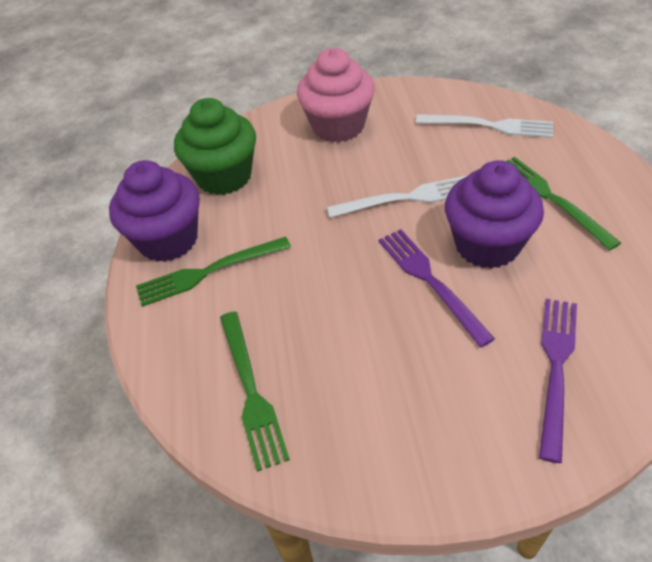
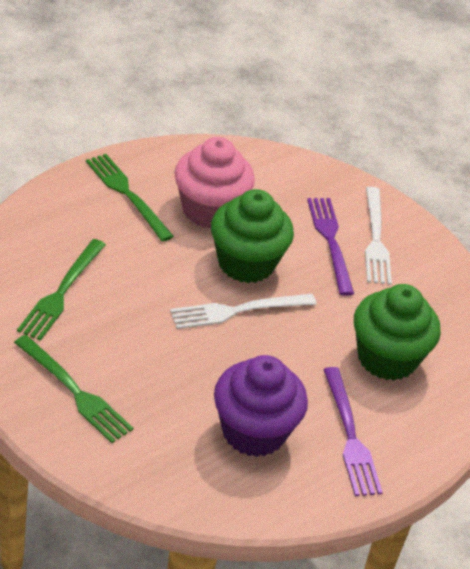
green cupcake: [174,98,256,195] = 1 -> [211,189,294,283] [354,284,441,381] = 2
purple cupcake: [109,160,200,262] [445,160,544,269] = 2 -> [214,355,308,457] = 1

